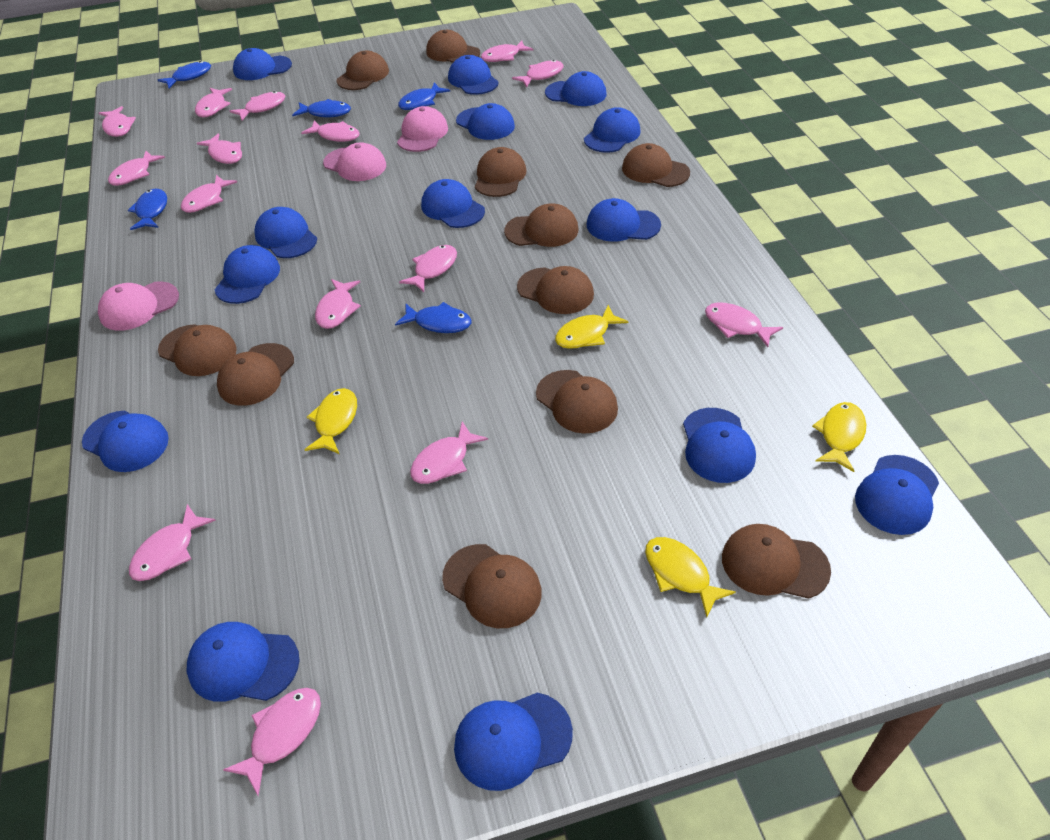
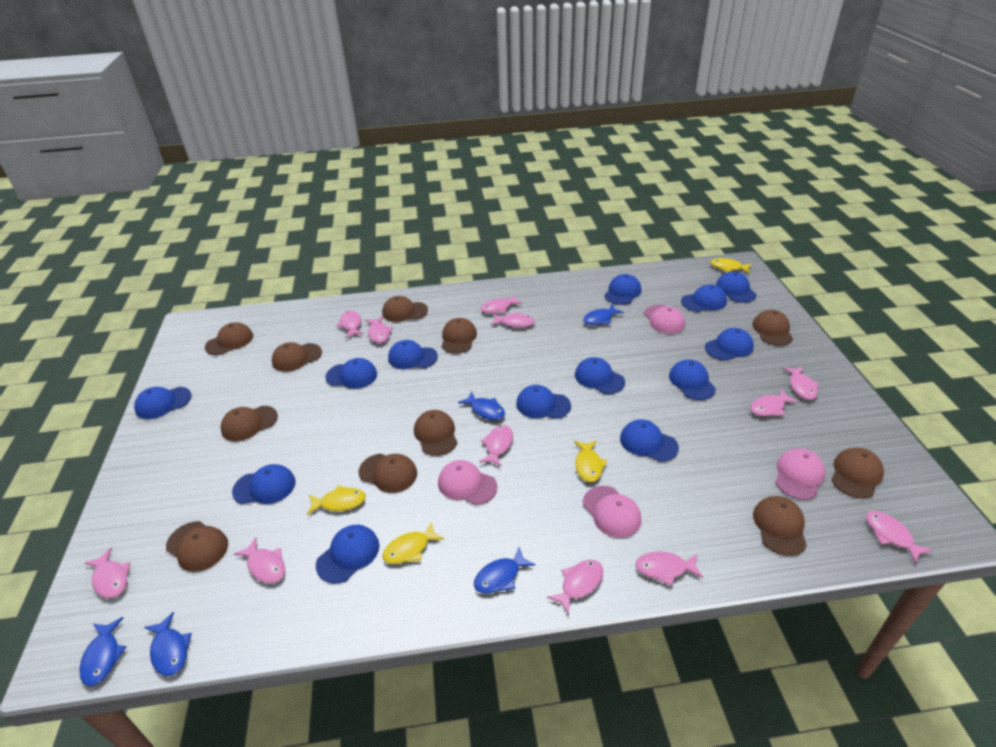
blue cap: [82,411,169,472] [187,622,300,702] [214,245,280,304] [233,48,292,80] [254,207,317,258] [421,179,485,228] [448,55,499,95] [454,693,573,791] [456,103,515,140] [545,71,607,106] [584,107,641,153] [587,198,661,242] [683,408,756,483] [855,455,939,535] = 14 -> [134,387,191,419] [232,464,296,504] [316,525,379,584] [325,358,377,389] [388,340,438,369] [516,385,571,419] [575,357,625,394] [604,274,641,305] [620,419,679,462] [669,359,716,400] [681,284,727,312] [705,328,754,361] [716,271,757,303] = 13
pink cap: [98,281,179,331] [323,142,386,181] [397,106,448,152] = 3 -> [438,460,497,505] [583,486,641,538] [644,305,685,334] [775,448,825,500] = 4
pink fish: [99,106,136,137] [108,151,165,186] [129,504,216,581] [181,175,237,213] [195,88,232,117] [197,133,242,164] [223,688,321,796] [230,91,285,120] [301,120,360,142] [315,279,361,329] [399,245,457,292] [410,421,488,484] [481,41,533,62] [512,60,564,87] [705,302,783,347] = 15 -> [84,548,130,598] [234,537,285,583] [337,310,363,338] [366,316,393,343] [479,425,513,467] [480,295,522,313] [491,312,535,327] [547,560,603,615] [635,551,703,586] [750,389,798,416] [783,367,819,400] [866,510,933,564] = 12

